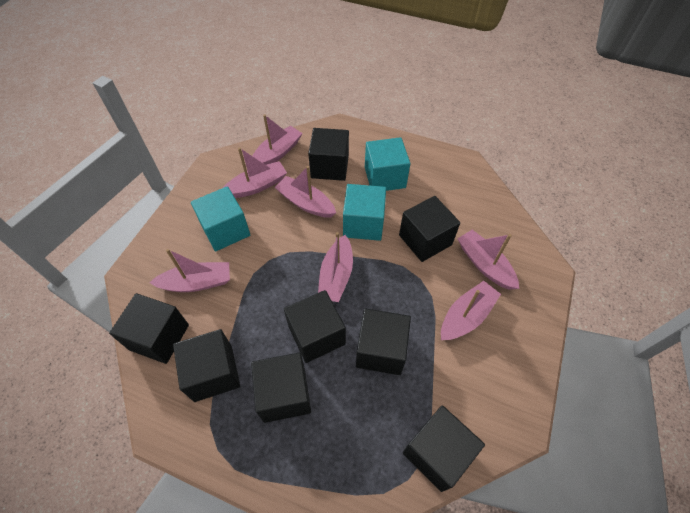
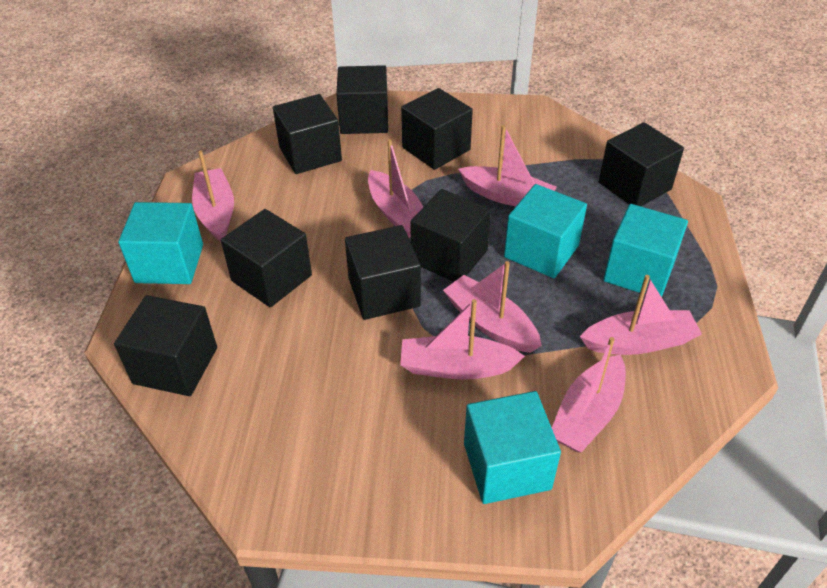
turquoise cube: [191,186,250,252] [343,184,386,241] [365,137,410,191] = 3 -> [118,202,203,284] [464,391,561,504] [504,184,587,278] [603,204,688,297] = 4

